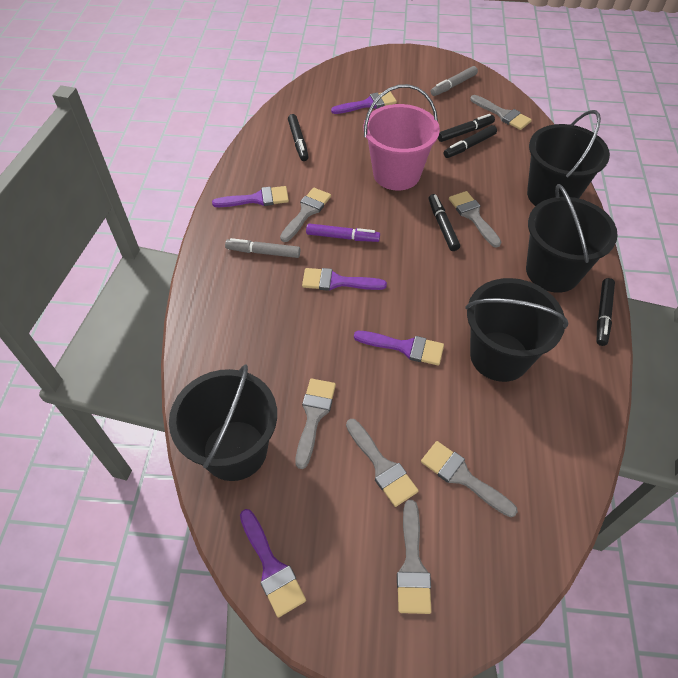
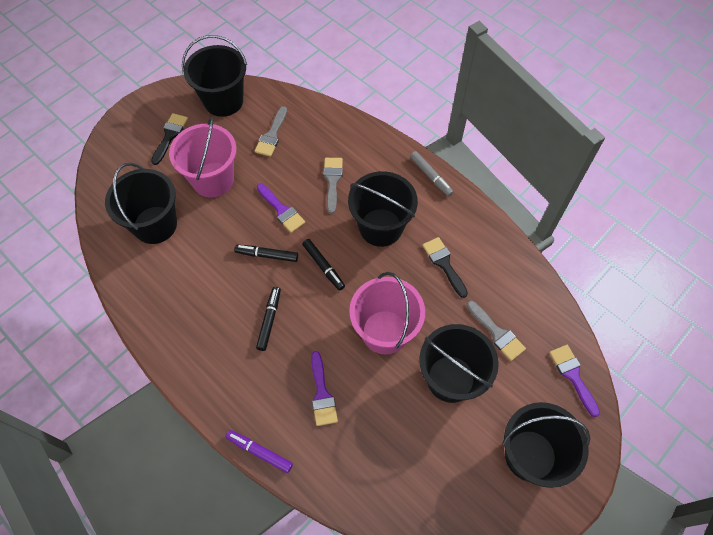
black brush: none = 0 -> [151,113,188,165] [422,237,468,298] = 2
black bucket: [169,364,277,481] [465,278,568,382] [526,184,618,293] [527,110,610,206] = 4 -> [105,163,177,244] [182,35,247,117] [348,171,418,247] [419,324,499,403] [502,402,590,488] = 5
black marker: [288,114,309,161] [429,194,460,251] [438,114,495,142] [444,125,497,158] [597,278,615,346] = 5 -> [234,245,298,262] [256,287,281,351] [302,239,345,291] = 3
grey brush: [280,188,331,242] [295,379,336,469] [346,419,419,507] [397,500,432,614] [421,441,518,517] [449,191,501,248] [470,95,532,130] = 7 -> [255,106,287,157] [323,158,343,214] [467,301,526,361] = 3
grey marker: [225,238,300,258] [431,66,478,96] = 2 -> [410,151,453,197] = 1
pink bucket: [363,84,440,191] = 1 -> [169,116,237,198] [349,272,425,354] = 2
purple brush: [212,186,289,207] [240,509,306,618] [302,268,387,291] [331,91,397,114] [354,331,444,366] = 5 -> [257,184,305,233] [311,351,338,426] [549,345,600,417] = 3

